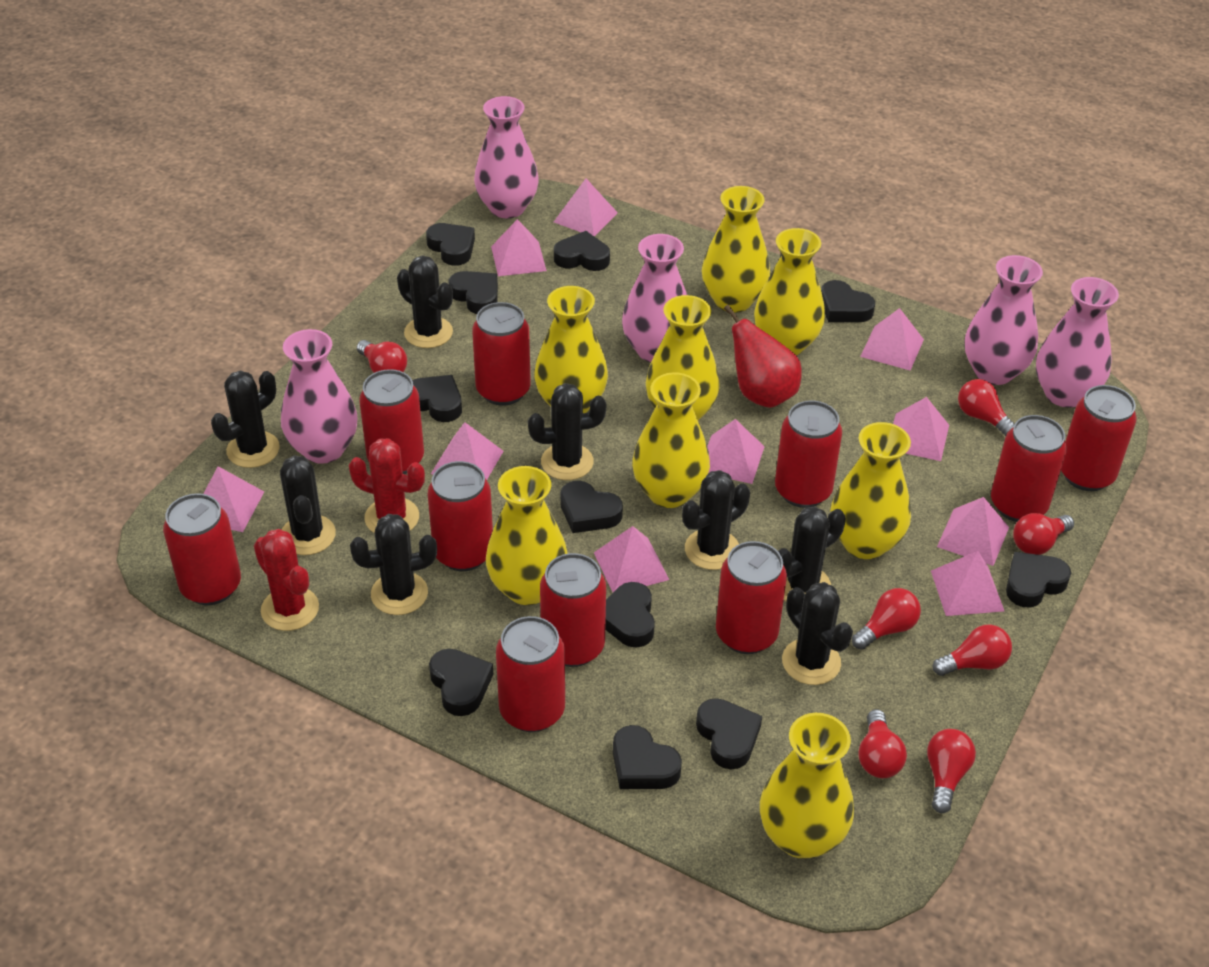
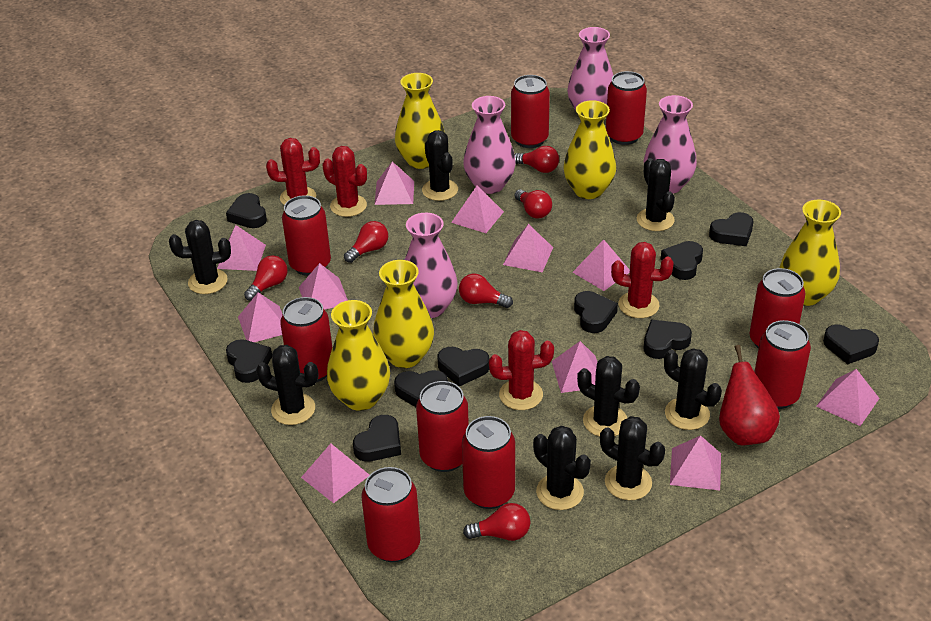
black heart: [412,375,462,422] [426,223,475,266] [429,649,493,716] [448,271,498,314] [554,231,610,271] [560,481,623,533] [605,582,655,648] [613,725,682,789] [696,698,762,769] [821,280,875,322] [1006,552,1071,608] = 11 -> [226,193,267,228] [226,339,272,383] [353,415,401,462] [394,370,448,407] [437,347,489,387] [574,291,618,333] [644,320,692,359] [661,241,703,280] [709,212,753,246] [823,325,879,364] = 10
pink pyramid: [203,466,264,532] [431,422,503,480] [491,219,547,276] [554,179,618,237] [594,526,669,592] [707,419,765,484] [860,308,924,370] [893,397,949,461] [931,551,1004,616] [937,497,1009,566] = 10 -> [217,225,266,271] [238,292,283,342] [299,263,348,310] [301,443,369,503] [375,161,414,205] [451,186,504,233] [503,224,553,272] [552,341,597,393] [572,240,630,291] [670,436,721,491] [816,369,879,426] = 11
pink vase: [281,329,358,464] [474,96,539,218] [622,234,687,362] [965,255,1043,385] [1036,277,1119,408] = 5 -> [405,213,457,318] [463,96,516,194] [567,27,614,111] [643,95,697,194] = 4
red cactus: [254,529,319,631] [349,438,425,533] = 2 -> [266,138,320,205] [322,146,367,217] [489,330,554,410] [611,242,674,318] = 4
red can: [163,493,241,605] [359,369,424,474] [428,461,493,571] [472,302,531,406] [496,616,565,732] [540,553,606,667] [716,541,787,654] [775,400,842,508] [991,415,1067,522] [1061,385,1137,491] = 10 -> [280,297,332,382] [282,195,331,276] [361,467,421,562] [416,381,469,472] [462,416,515,509] [511,75,550,148] [606,71,647,145] [749,268,806,349] [754,320,811,409] = 9
red light bulb: [357,340,407,373] [852,588,921,650] [858,709,907,778] [927,729,976,813] [933,624,1012,676] [958,379,1014,436] [1013,513,1074,555] = 7 -> [244,255,288,301] [344,221,388,263] [459,274,513,308] [463,503,530,541] [514,146,559,173] [515,189,552,218] = 6
yellow vase: [486,466,568,605] [534,286,608,413] [632,372,710,508] [646,295,720,420] [702,186,770,313] [754,228,825,355] [760,713,854,859] [830,422,911,559] = 8 -> [327,300,390,411] [373,260,434,368] [395,73,445,169] [563,100,616,199] [779,200,841,306] = 5

